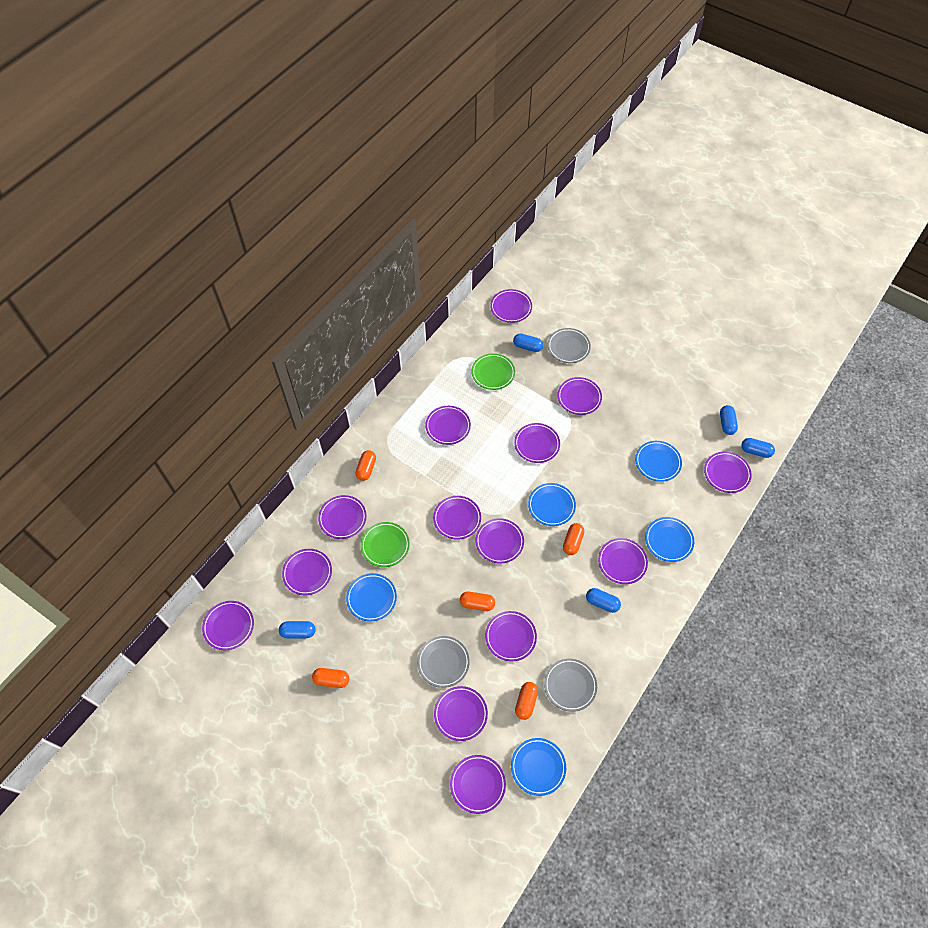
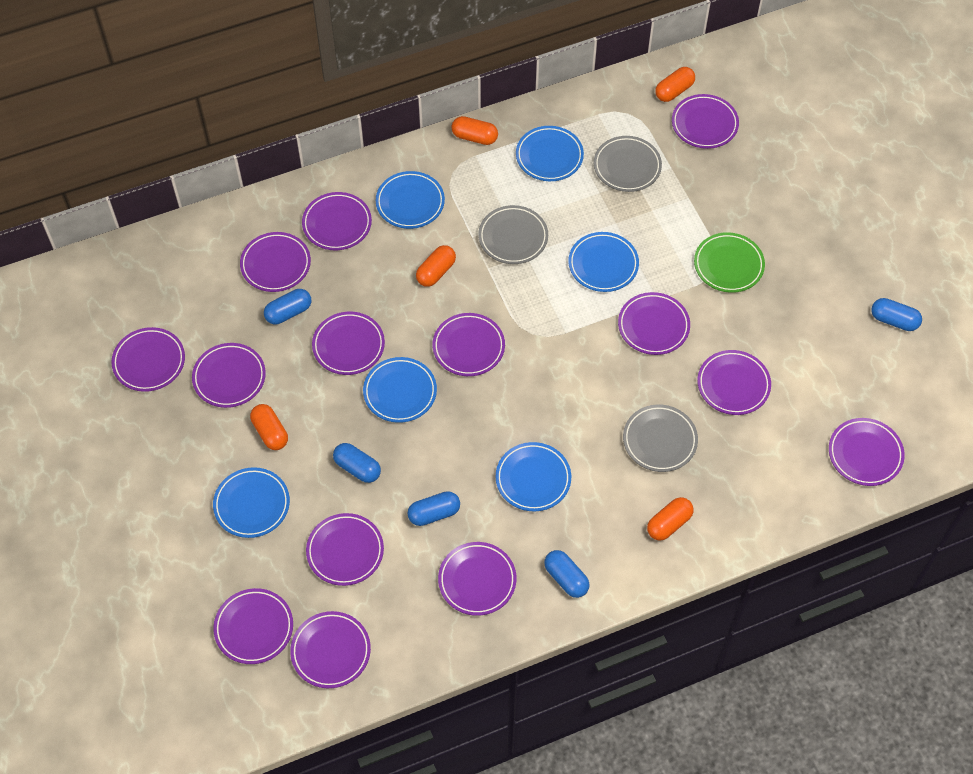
blue plate: [346,573,397,622] [511,738,566,796] [528,483,576,526] [635,441,682,482] [645,517,694,562] = 5 -> [213,467,290,538] [363,357,437,423] [376,171,445,229] [496,442,571,511] [516,126,584,181] [568,232,639,292] = 6
green plate: [361,522,410,567] [471,353,515,390] = 2 -> [694,232,765,293] = 1

